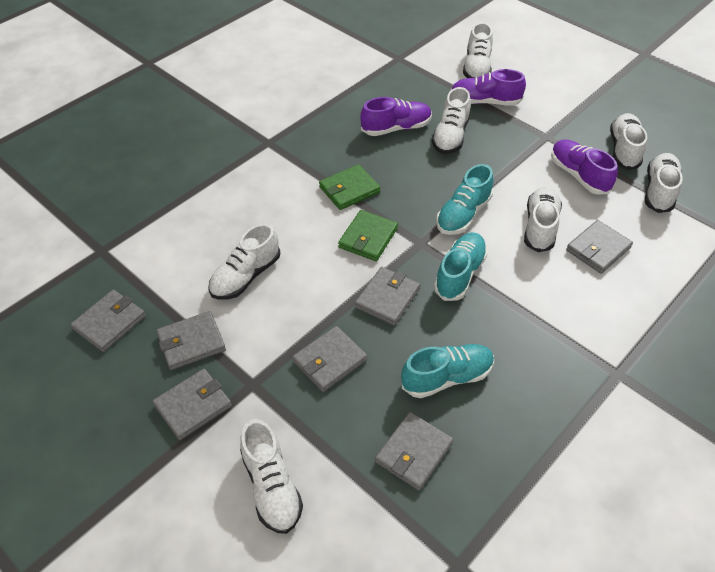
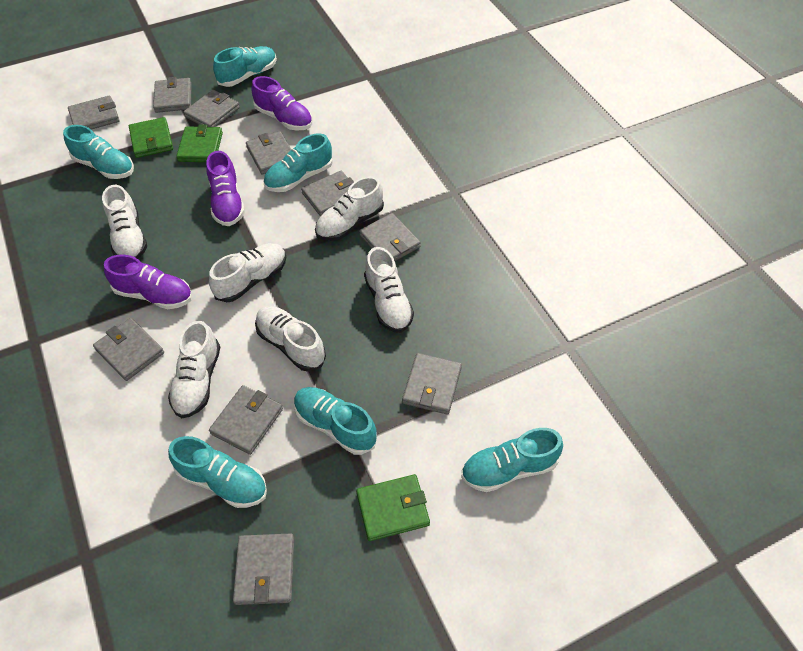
green wallet: [319,164,380,210] [338,210,398,261] = 2 -> [129,117,173,158] [176,125,223,162] [356,474,430,541] = 3
grey wallet: [71,290,146,352] [153,369,232,440] [156,311,226,370] [292,326,367,392] [355,267,420,326] [375,412,454,491] [566,220,633,274] = 7 -> [68,95,120,130] [93,318,164,381] [153,77,191,113] [184,90,240,127] [209,385,283,455] [233,534,294,605] [246,131,291,174] [301,171,354,217] [359,213,421,261] [402,353,462,415] = 10
turquoise shoe: [401,344,494,398] [434,232,488,301] [436,164,494,235] = 3 -> [63,125,134,179] [168,436,267,508] [213,46,277,87] [263,133,333,192] [294,387,377,455] [461,428,563,492] = 6
white shoe: [208,224,280,300] [240,419,303,534] [432,87,471,154] [463,22,493,78] [524,186,562,252] [610,113,647,170] [645,153,683,213] = 7 -> [102,185,147,259] [168,320,220,418] [209,243,286,302] [255,306,326,371] [315,176,384,241] [364,247,414,333] = 6

